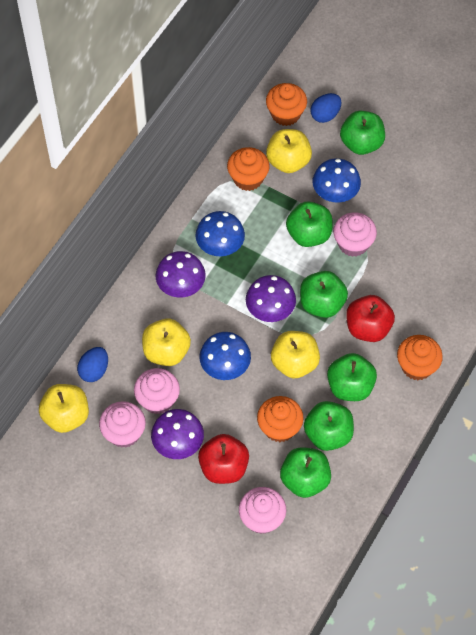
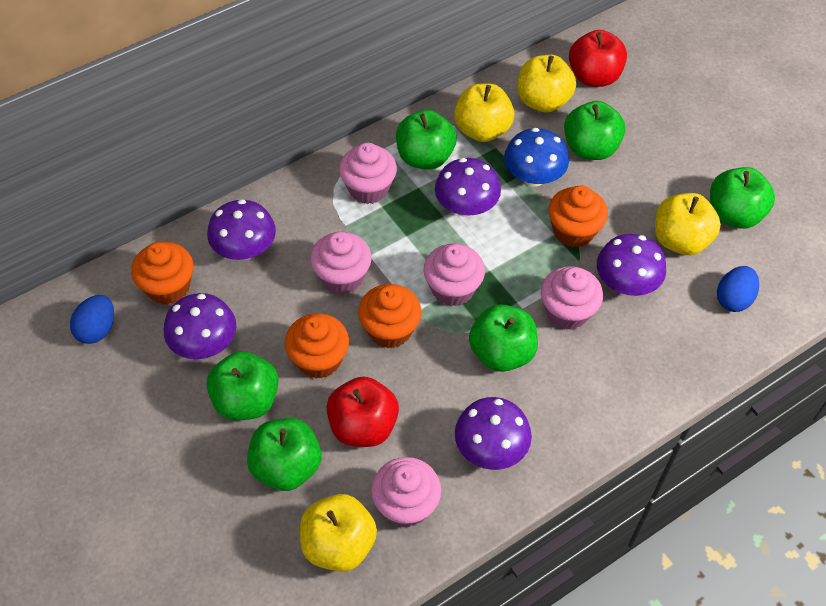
blue mushroom: [195,211,245,256] [199,332,251,380] [313,158,361,202] = 3 -> [504,128,569,187] = 1
pink cupcake: [99,401,146,448] [134,368,180,414] [239,487,286,534] [333,212,377,257] = 4 -> [310,232,372,294] [339,143,397,204] [371,457,441,527] [423,244,485,306] [541,266,603,330] = 5
purple mushroom: [151,409,204,459] [156,251,206,298] [246,275,296,322] = 3 -> [164,293,236,359] [207,199,276,260] [435,158,501,217] [455,397,532,470] [597,234,666,296] = 5

